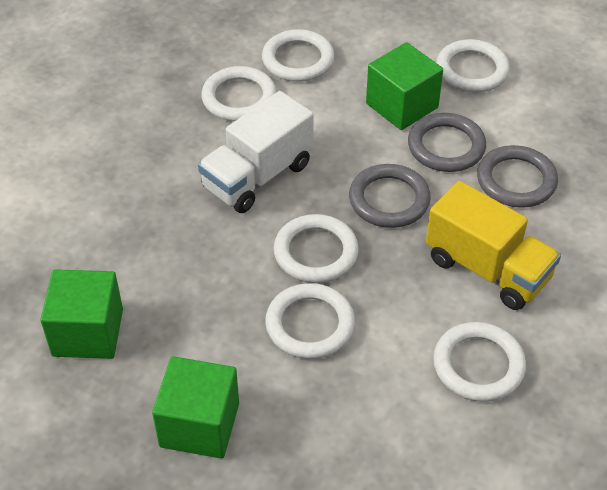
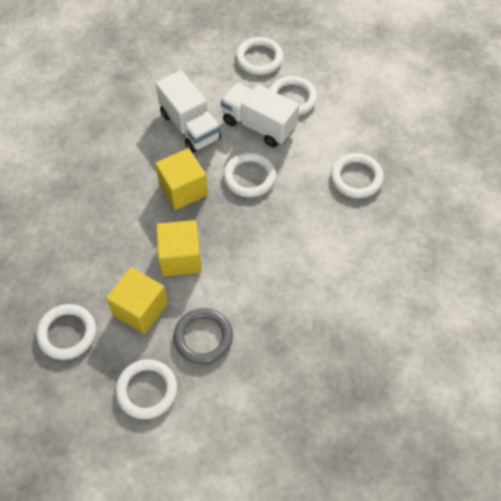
green cube: [40,269,123,359] [152,356,239,459] [366,42,443,130] = 3 -> none = 0
grey ring: [349,164,431,228] [408,113,486,172] [477,145,558,208] = 3 -> [173,308,233,364] = 1
white truck: [198,91,314,213] = 1 -> [155,70,221,153] [221,83,299,147] = 2
yellow cube: none = 0 -> [106,267,168,334] [155,148,208,210] [156,220,202,276] = 3
yellow truck: [426,181,561,310] = 1 -> none = 0

